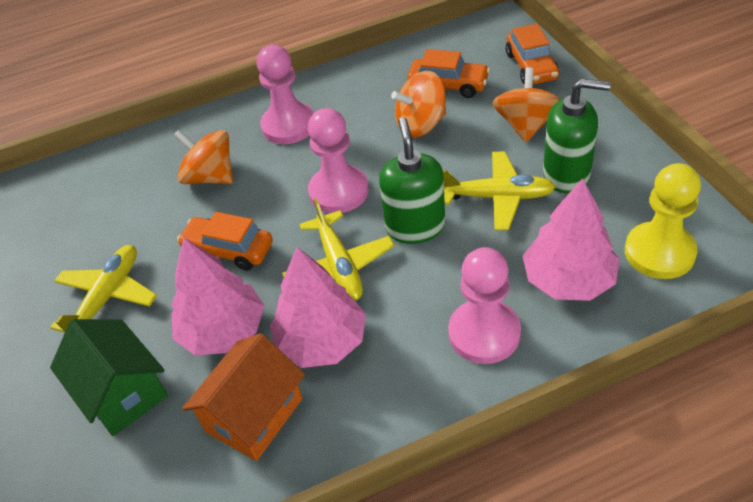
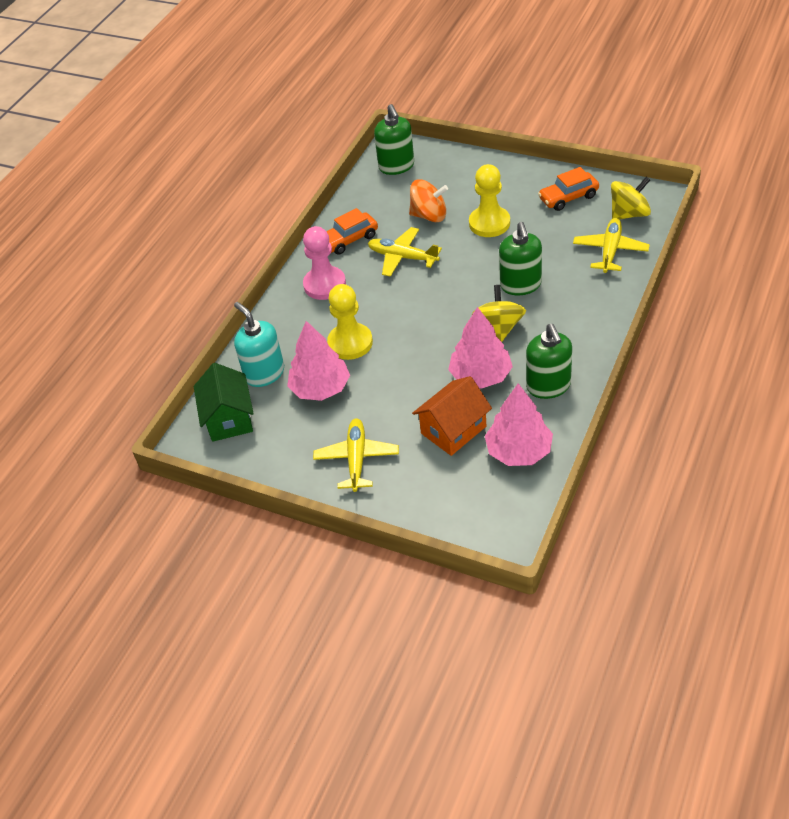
green soap dispenser: [379,117,446,244] [543,78,611,194] = 2 -> [374,104,414,175] [499,222,542,295] [526,324,572,399] = 3
orange car: [177,212,273,271] [408,49,490,98] [506,24,559,84] = 3 -> [326,208,378,255] [538,167,599,211] = 2
orange spinning top: [173,130,233,184] [391,71,446,138] [493,68,561,142] = 3 -> [409,179,448,222] = 1
pink pawn: [257,45,314,144] [308,108,369,213] [448,247,521,364] = 3 -> [303,226,346,300] = 1
turquoise soap dispenser: none = 0 -> [234,302,284,387] = 1
yellow pawn: [625,163,701,279] = 1 -> [327,284,373,360] [469,164,510,237] = 2
yellow spinning top: none = 0 -> [472,285,526,342] [611,177,651,220] = 2

